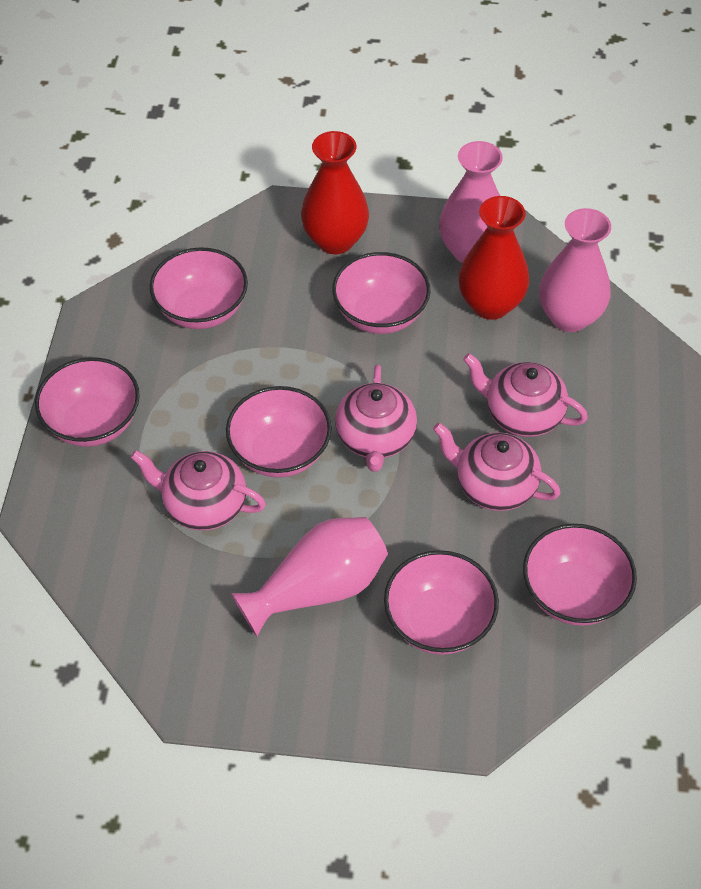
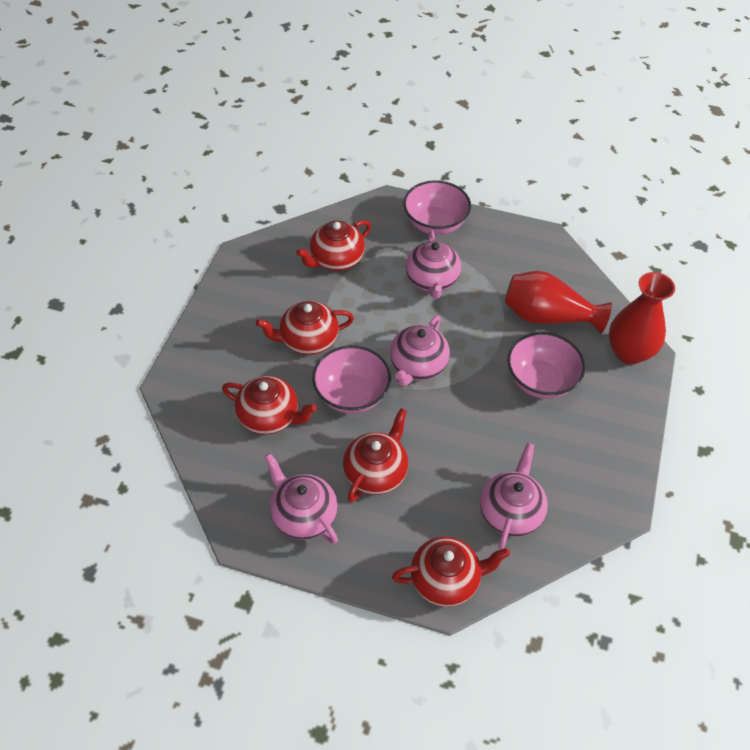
pink bowl: [35,357,140,447] [150,247,248,329] [226,386,332,478] [332,252,430,334] [384,550,499,655] [523,524,637,626] = 6 -> [312,345,391,414] [403,180,471,235] [507,332,585,399] = 3
pink vase: [231,517,388,637] [439,141,503,263] [539,208,611,332] = 3 -> none = 0
red teapot: none = 0 -> [222,376,317,434] [256,301,354,355] [296,220,371,271] [343,408,408,502] [392,537,510,607] = 5

